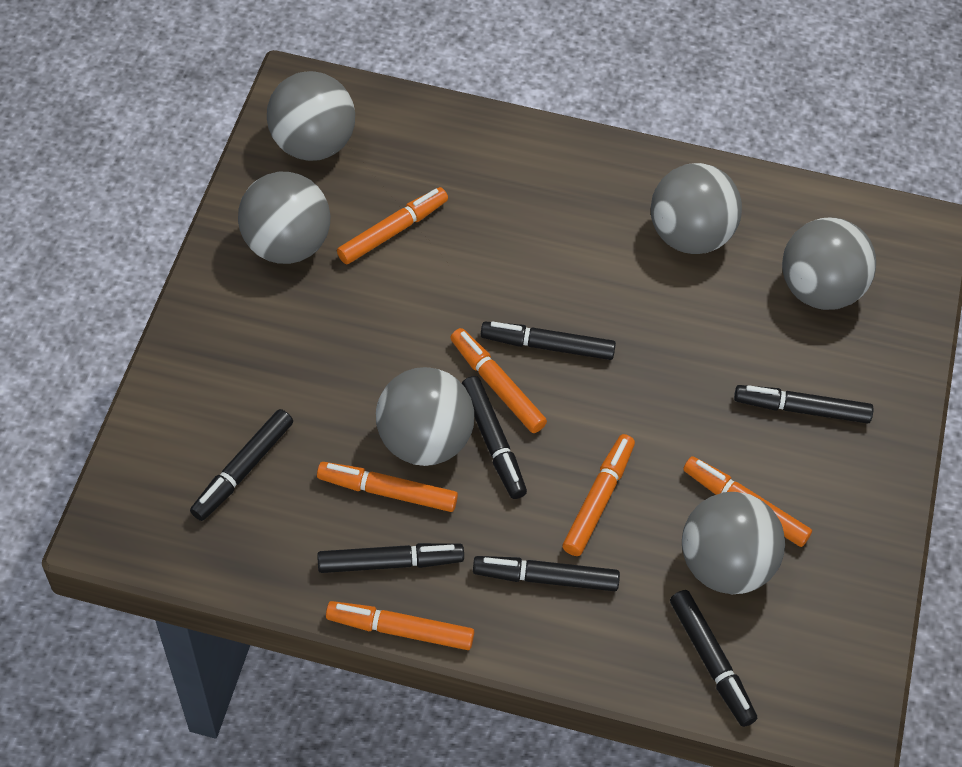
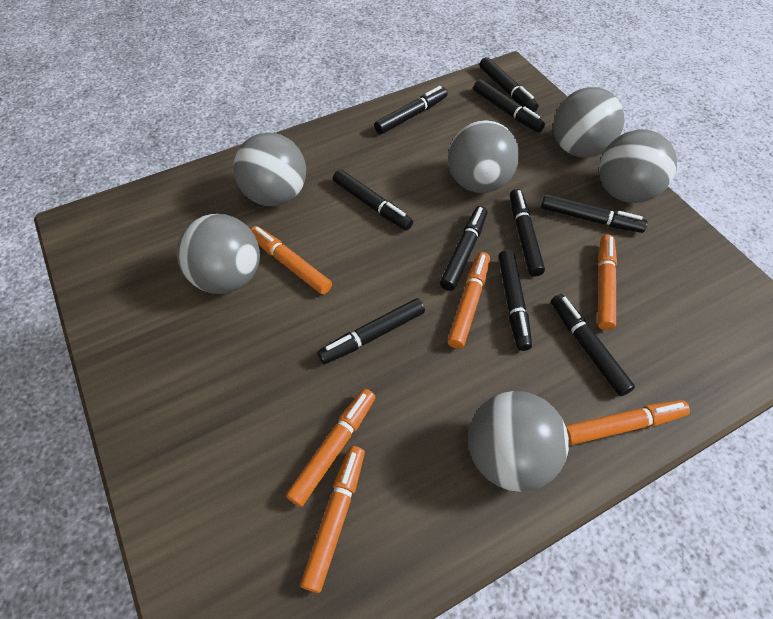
black marker: [190,409,293,521] [317,543,464,573] [462,376,527,499] [473,556,620,591] [481,321,616,360] [670,590,757,727] [734,385,873,423] = 7 -> [317,298,425,364] [333,169,413,230] [374,86,448,134] [440,206,487,291] [473,79,545,133] [479,57,539,112] [499,250,532,351] [510,189,545,277] [541,194,648,233] [551,294,635,396] = 10

